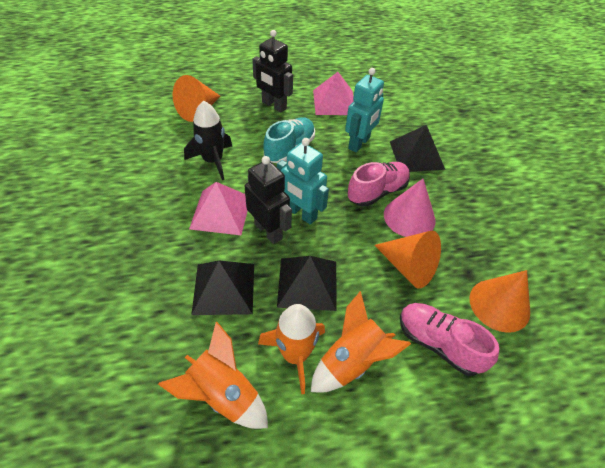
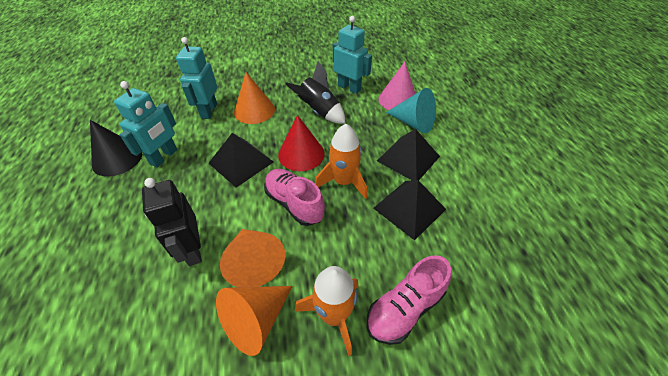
black cone: none = 0 -> [90,120,142,177] = 1
black robot: [245,156,292,244] [252,30,293,113] = 2 -> [142,178,202,266] = 1
orange rocket: [158,321,268,429] [258,304,325,394] [311,291,411,393] = 3 -> [295,266,358,356] [315,124,367,199] = 2
pink pyramid: [189,182,248,235] [313,72,354,115] = 2 -> none = 0
red cone: none = 0 -> [278,115,325,171] = 1
turquoise cone: none = 0 -> [386,88,436,134] = 1
turquoise robot: [277,138,329,224] [345,68,384,153] = 2 -> [114,81,177,167] [176,37,217,119] [333,16,372,94] = 3
turquoise shoe: [263,117,315,163] = 1 -> none = 0

